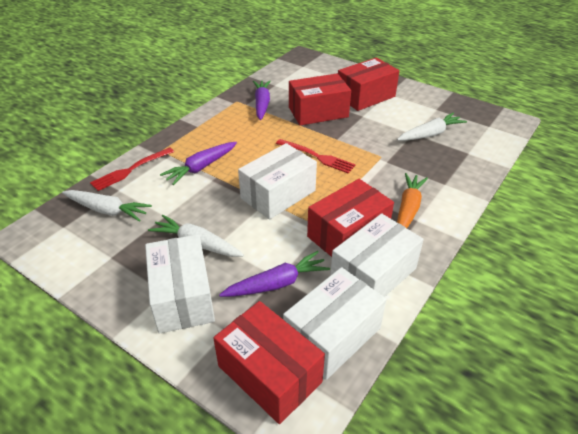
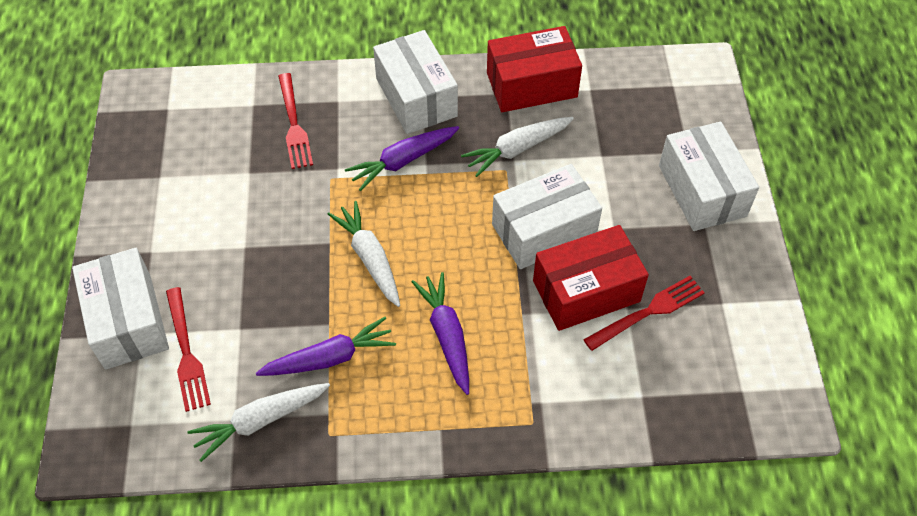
orange carrot: [397,173,428,228] = 1 -> none = 0
red box: [213,301,325,424] [289,73,351,126] [307,179,394,257] [338,57,399,111] = 4 -> [487,26,582,112] [533,225,649,331] = 2
red fork: [90,147,174,191] [276,139,356,174] = 2 -> [166,287,211,412] [278,73,313,169] [583,276,705,351] = 3

